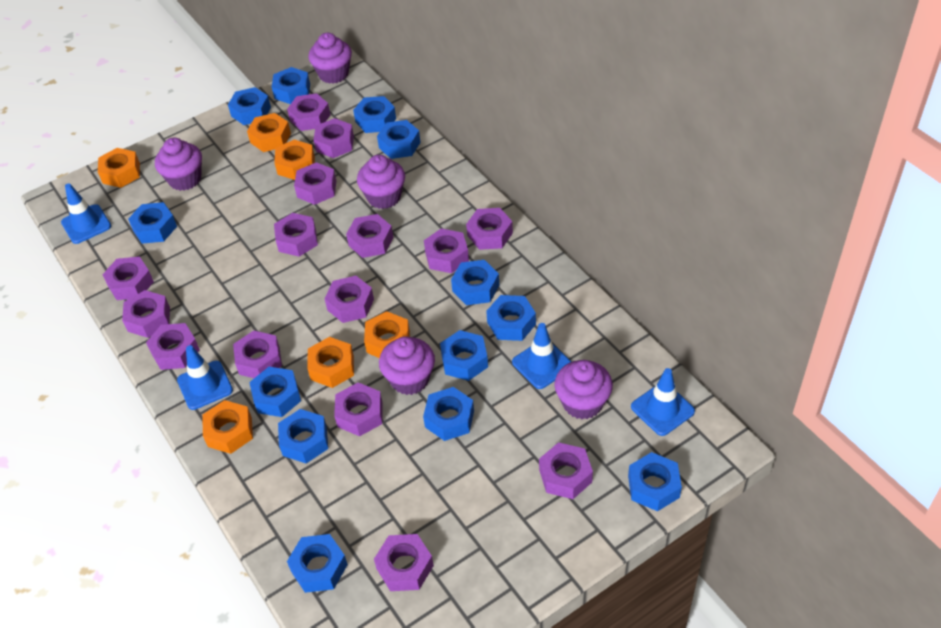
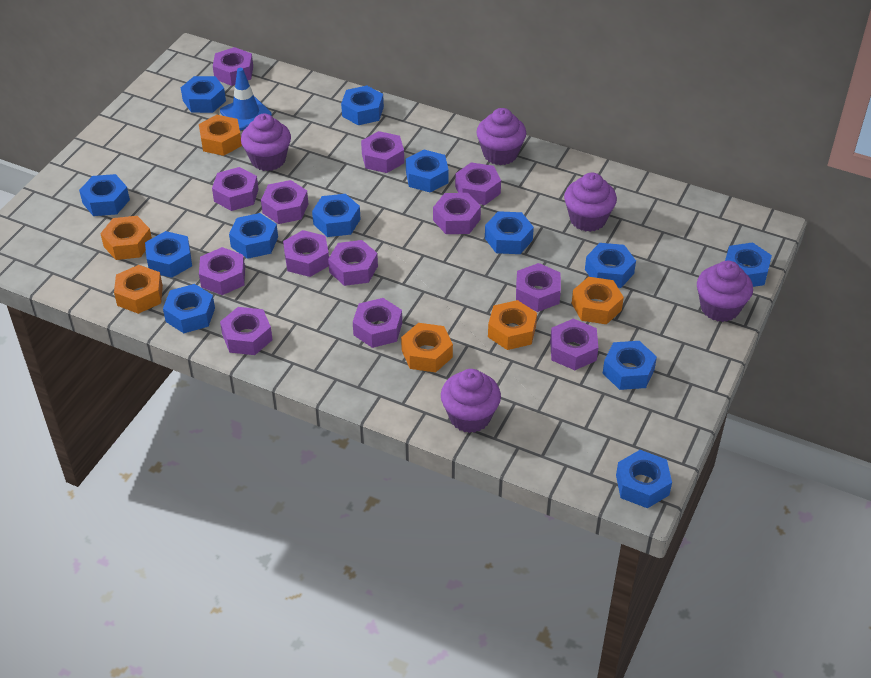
blue traffic cone: [61,183,111,244] [177,345,233,410] [512,323,571,389] [631,368,695,436] = 4 -> [220,68,272,130] = 1
purple nut: [102,257,154,300] [122,290,170,338] [146,323,200,370] [233,330,282,378] [274,213,318,257] [287,93,330,131] [294,162,336,205] [314,118,354,158] [325,276,374,323] [334,383,383,436] [346,214,393,258] [374,534,434,591] [424,228,469,273] [466,208,513,250] [539,442,593,499] = 15 -> [199,247,245,295] [212,167,259,211] [213,47,253,86] [220,307,273,355] [261,180,308,224] [283,230,329,277] [328,240,378,286] [353,298,402,348] [361,131,404,173] [433,193,481,234] [455,162,501,205] [516,263,561,312] [550,319,598,370] = 13

